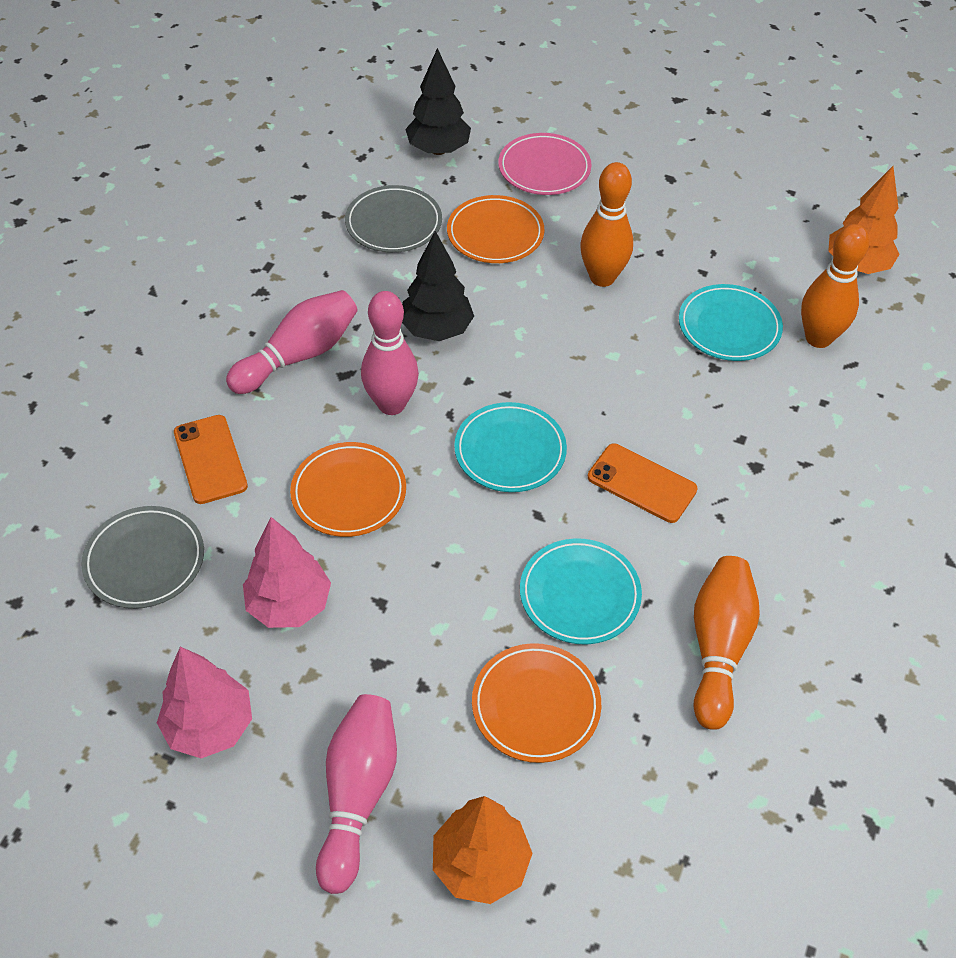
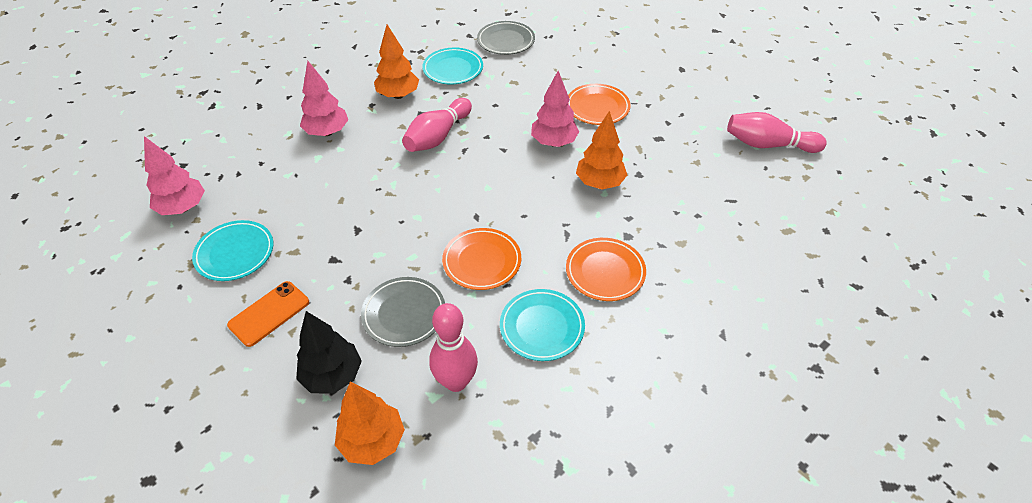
black tree: [402,231,474,341] [405,48,471,155] = 2 -> [296,311,362,394] = 1
orange bowling pin: [580,162,633,287] [694,556,760,730] [801,224,870,348] = 3 -> none = 0
orange phone: [174,415,248,504] [588,443,698,523] = 2 -> [227,281,309,347] = 1
orange tree: [433,796,533,904] [828,166,900,274] = 2 -> [335,382,405,465] [374,25,419,99] [576,111,627,190] = 3
pink plate: [498,133,592,195] = 1 -> none = 0
pink tree: [157,647,252,758] [243,517,331,628] = 2 -> [144,136,205,215] [300,61,348,136] [531,71,579,147] = 3

